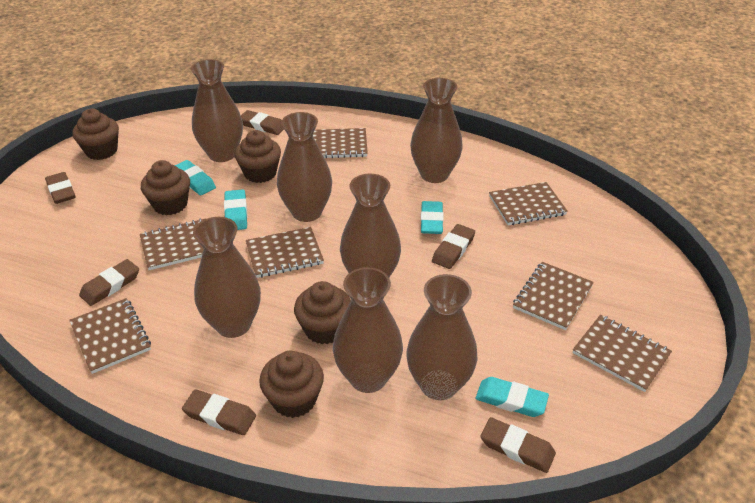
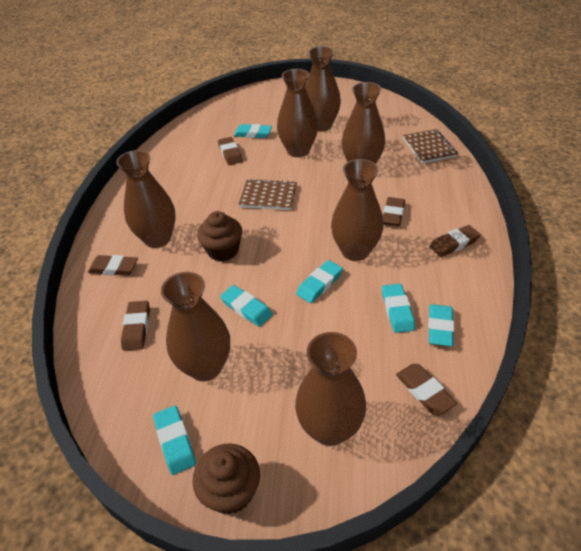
brown cupcake: [72,109,119,160] [141,160,190,215] [235,130,281,183] [259,351,324,418] [294,281,351,344] = 5 -> [192,443,260,514] [197,211,242,261] = 2
brown notebook: [69,298,151,374] [140,218,206,270] [246,227,324,278] [313,128,368,158] [489,182,568,225] [513,262,594,330] [573,315,672,392] = 7 -> [238,179,297,210] [403,129,458,163] = 2
turquoise eraser: [175,160,216,196] [224,189,247,230] [421,201,443,234] [476,377,549,417] = 4 -> [153,405,196,475] [220,285,273,327] [234,124,272,138] [296,260,343,303] [382,284,415,333] [428,304,454,347] = 6

